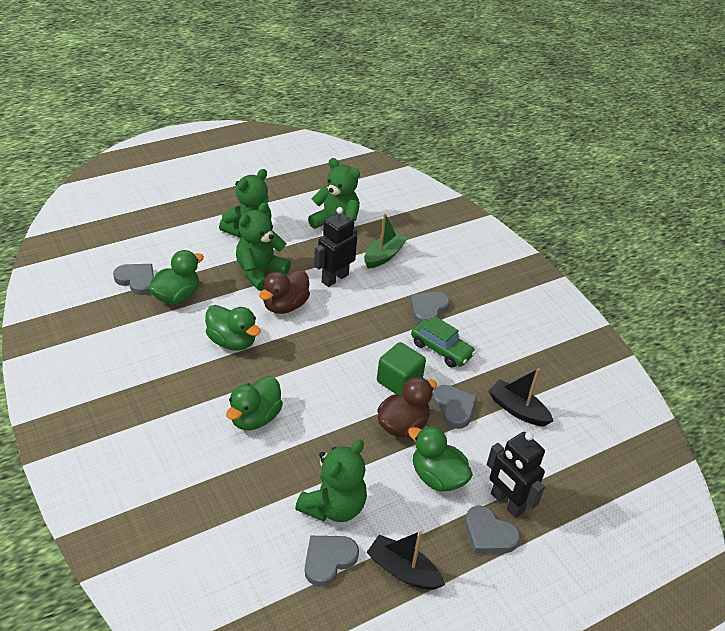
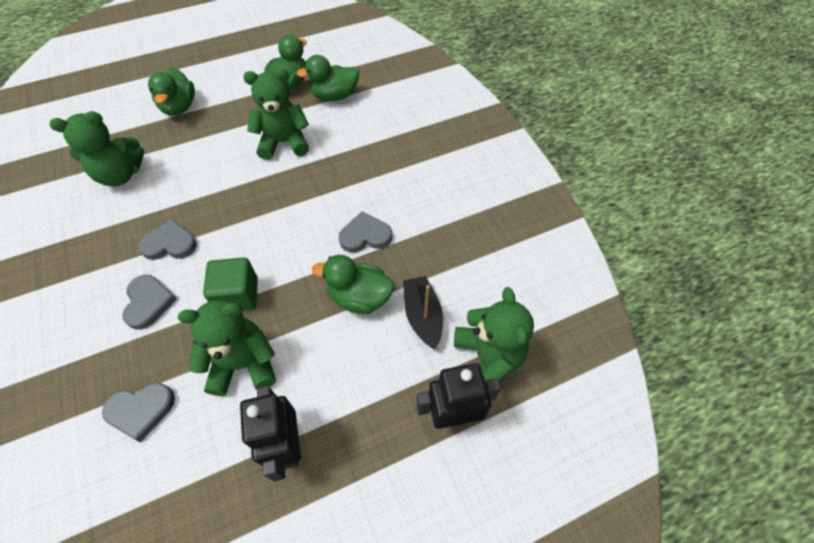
black boat: [367,531,445,590] [489,368,553,426] = 2 -> [403,276,443,349] = 1
brown duck: [259,270,310,314] [377,377,437,438] = 2 -> none = 0
green boat: [364,213,408,269] = 1 -> none = 0
green car: [411,316,476,368] = 1 -> none = 0
grey heart: [113,264,154,295] [305,536,359,587] [410,292,450,323] [432,385,477,429] [465,506,520,553] = 5 -> [102,383,175,442] [122,275,177,330] [138,219,197,260] [339,212,392,252] = 4

